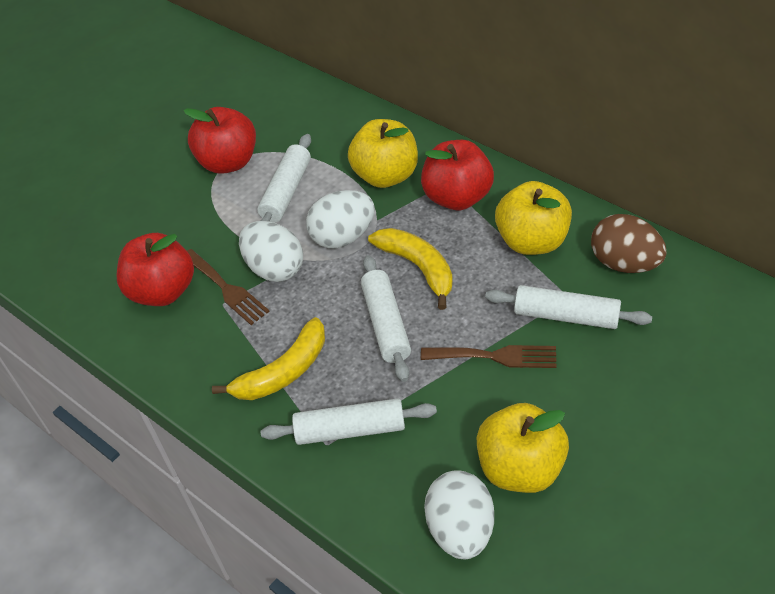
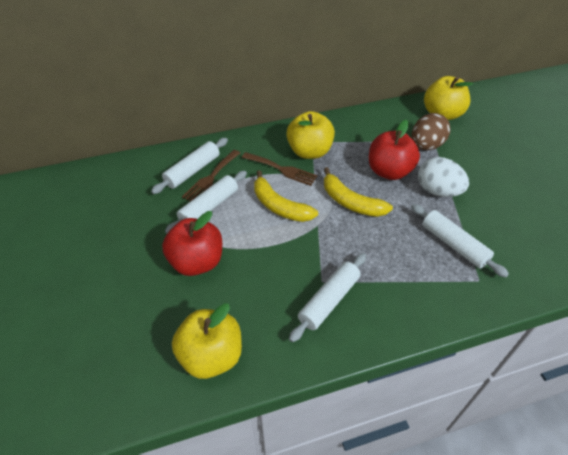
red apple: [116,233,194,306] [184,107,256,174] [421,140,494,210] = 3 -> [162,211,222,276] [369,120,420,180] = 2
white egg: [239,221,303,282] [306,190,375,248] [424,470,494,559] = 3 -> [418,157,469,197] = 1

